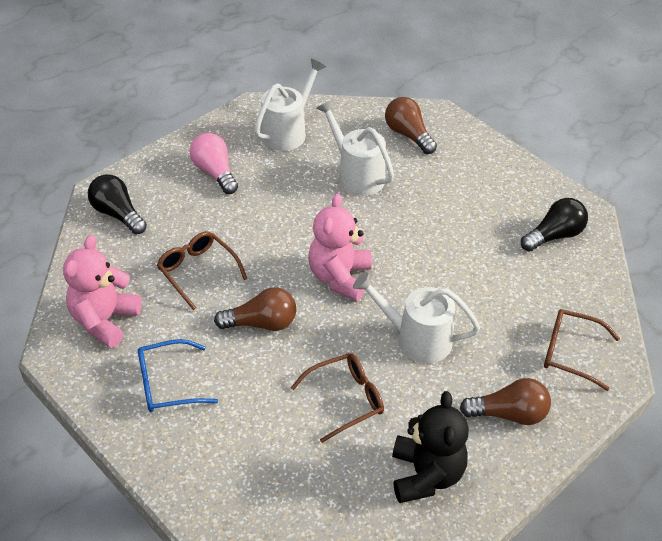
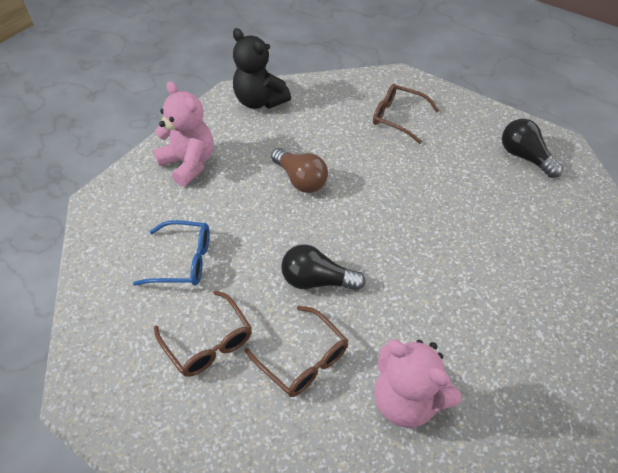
brown light bulb: [214,287,296,331] [385,97,437,154] [460,378,551,425] = 3 -> [271,148,328,193] = 1
pink light bulb: [190,133,238,194] = 1 -> none = 0
white watering can: [254,59,326,151] [317,100,394,196] [353,272,480,363] = 3 -> none = 0

